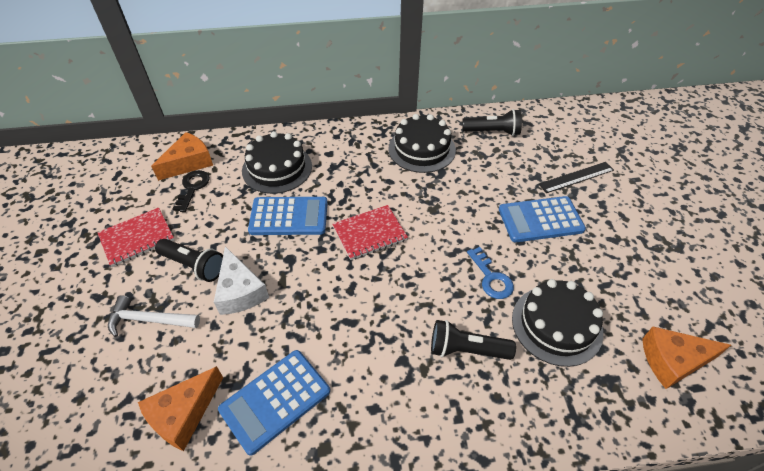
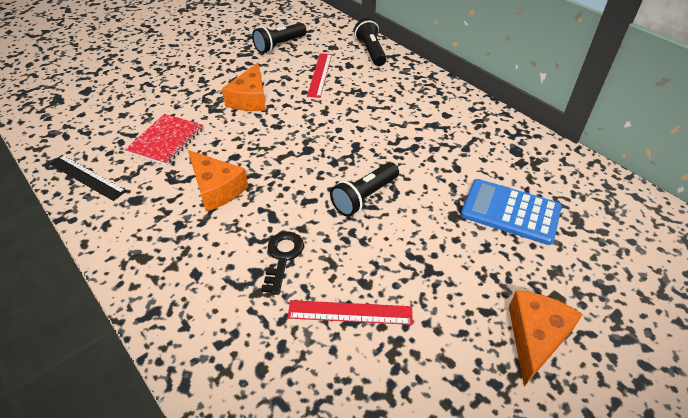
black cake: [242,131,312,194] [388,114,456,173] [512,279,603,367] = 3 -> none = 0
blue calculator: [218,350,330,456] [248,197,328,235] [499,196,586,242] = 3 -> [461,179,562,245] = 1
blue key: [467,247,514,299] = 1 -> none = 0
red notebook: [97,208,174,267] [332,205,408,260] = 2 -> [125,114,203,166] = 1
red ruler: none = 0 -> [288,300,413,325] [307,53,332,98] = 2
white cheese: [214,246,269,315] = 1 -> none = 0
white hammer: [108,295,200,337] = 1 -> none = 0

